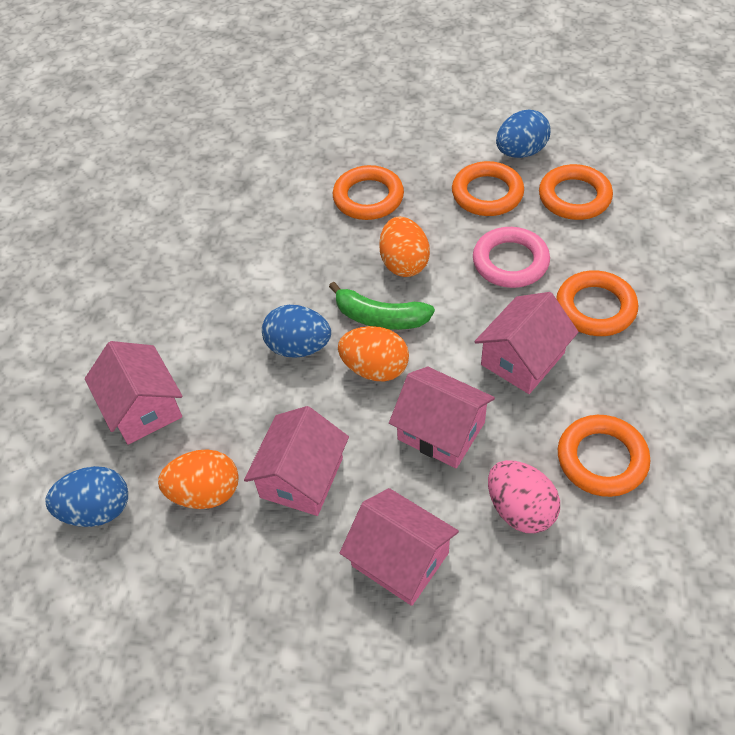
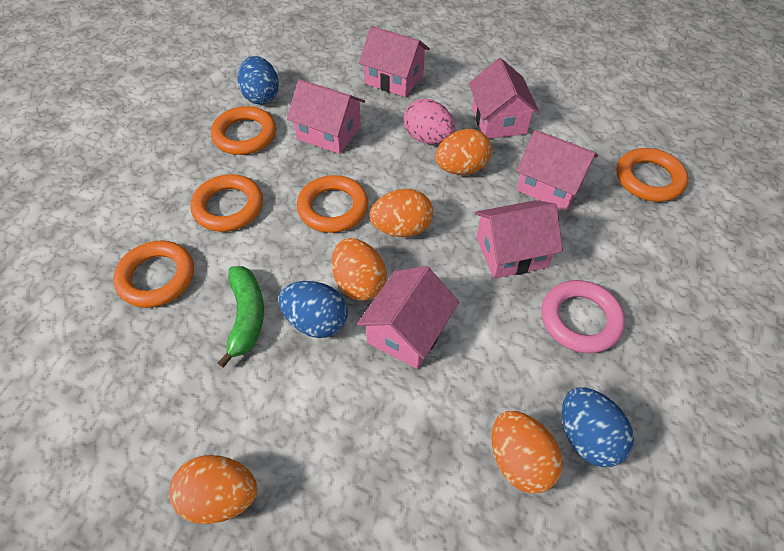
orange egg: [158,449,239,509] [338,326,409,381] [379,217,430,277] = 3 -> [169,455,257,524] [332,238,387,301] [370,189,433,237] [435,129,492,175] [492,411,563,493] = 5
pink house: [85,341,183,444] [244,406,349,516] [340,488,459,606] [389,366,495,468] [474,292,579,394] = 5 -> [287,79,365,154] [357,266,459,369] [359,26,430,97] [469,58,540,139] [475,200,563,279] [516,130,598,211] = 6

